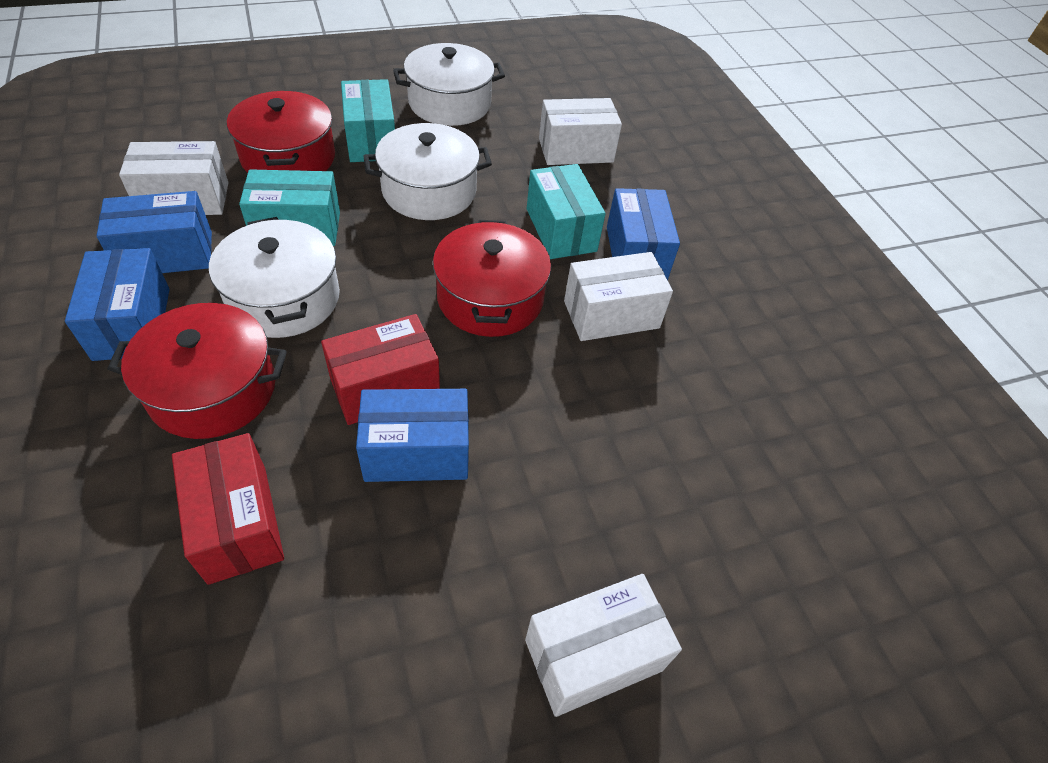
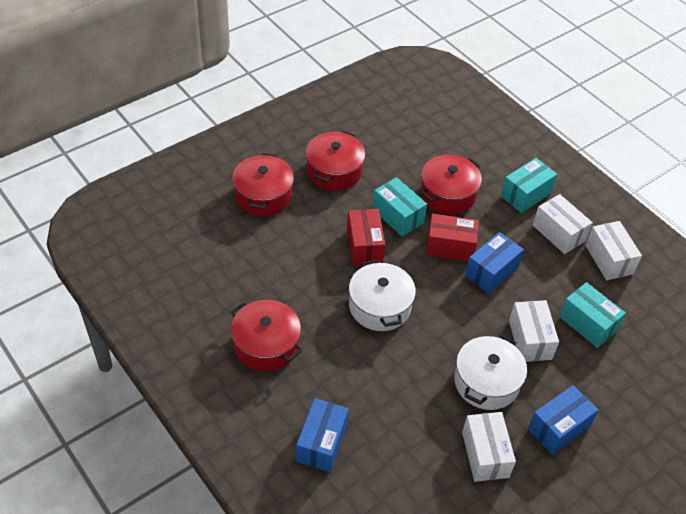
blue box: [65,248,170,361] [96,191,212,273] [356,389,469,482] [607,188,680,280] = 4 -> [296,398,349,472] [465,232,524,294] [528,385,598,455] = 3
red pot: [107,303,287,439] [227,91,335,173] [433,220,551,337] = 3 -> [231,300,303,372] [232,153,294,216] [306,131,365,190] [420,155,482,215] = 4
white pot: [209,217,340,338] [364,123,492,220] [393,43,505,126] = 3 -> [349,260,416,331] [454,335,527,410] = 2

